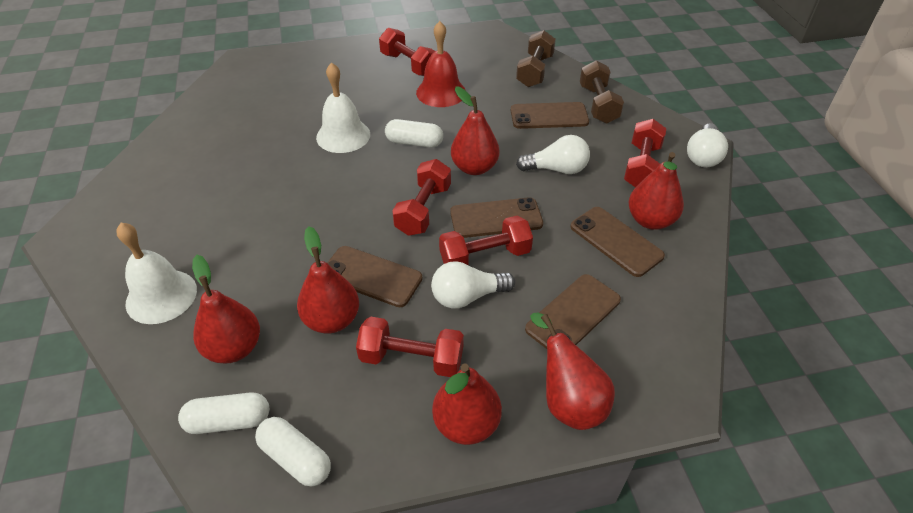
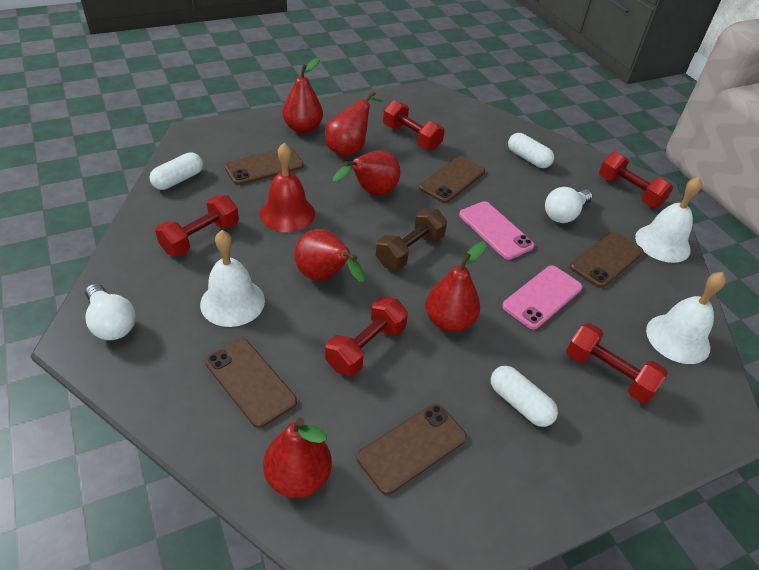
brown dumbbell: [516,30,556,87] [580,60,624,123] = 2 -> [376,208,447,270] = 1
pink phone: none = 0 -> [459,201,534,260] [502,266,582,329] = 2
white bell: [116,223,197,324] [316,62,370,153] = 2 -> [200,230,265,327] [635,177,702,263] [646,272,726,364] = 3
white light bulb: [431,261,515,309] [516,135,590,174] [687,123,728,167] = 3 -> [85,283,136,340] [545,187,592,223] = 2

